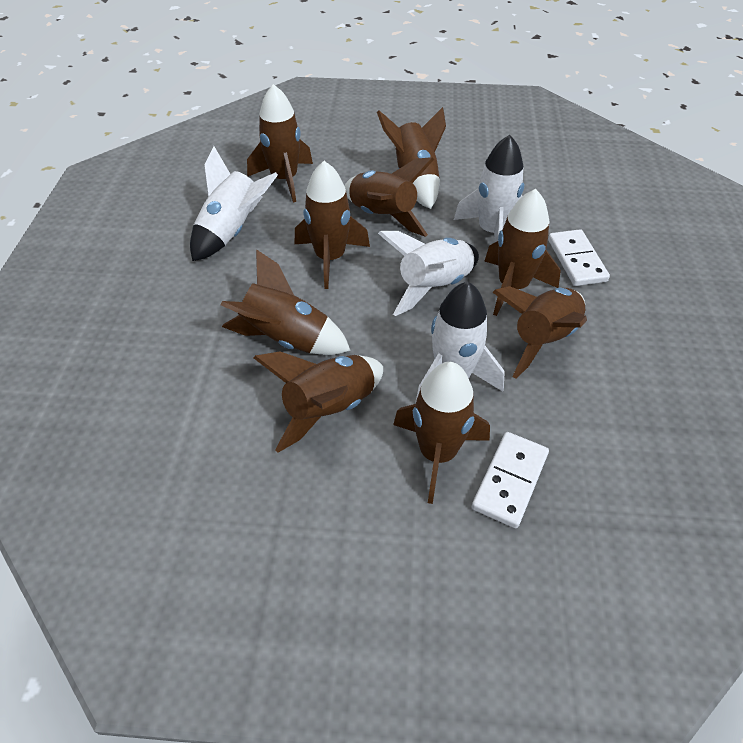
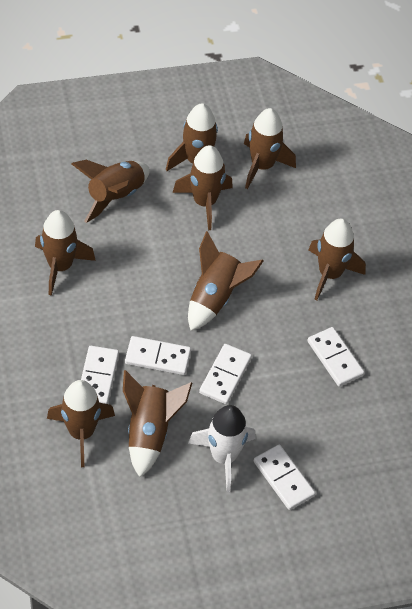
white domino: [472,432,549,528] [548,229,610,286] = 2 -> [81,346,119,404] [125,336,191,375] [199,344,252,404] [254,445,315,510] [307,327,364,387] = 5
white rocket: [190,146,278,261] [378,231,479,316] [415,281,505,404] [454,135,524,242] = 4 -> [188,405,256,492] = 1

